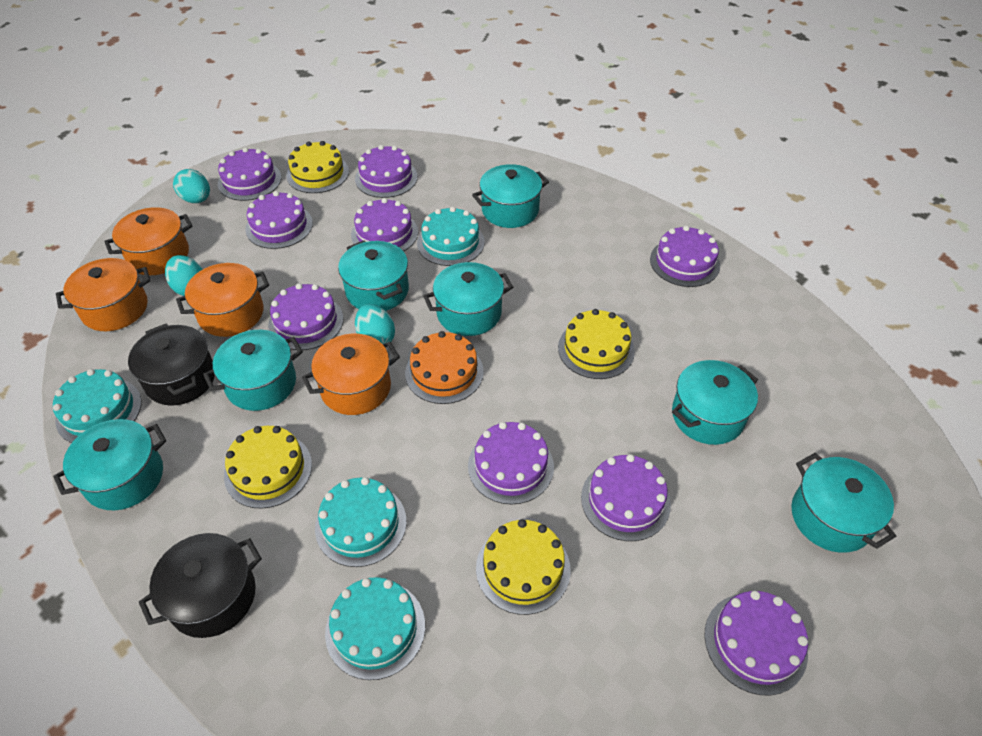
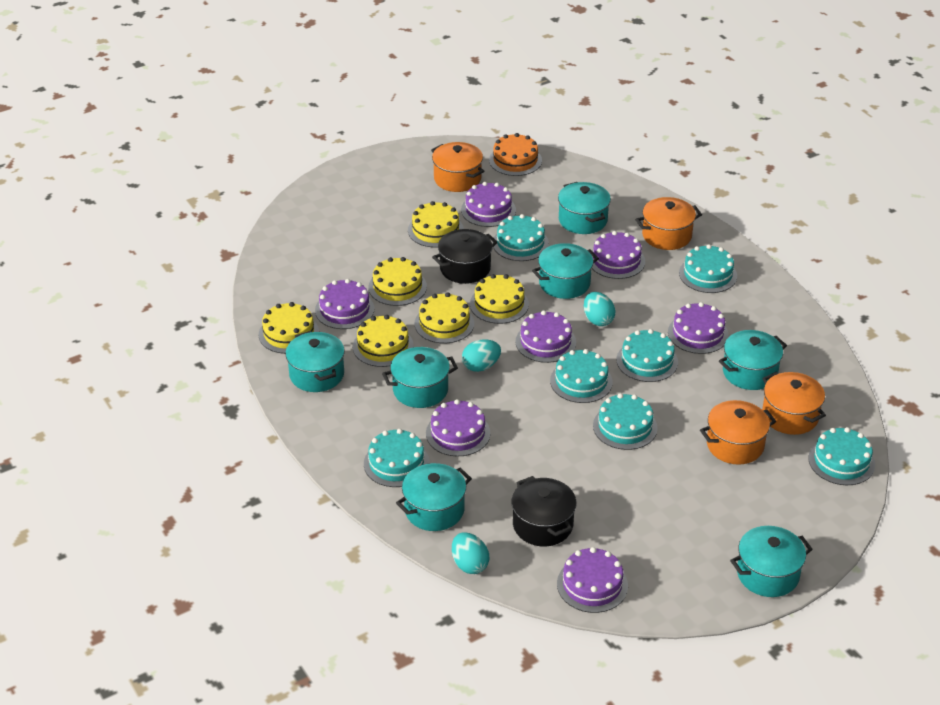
purple cake: [218,147,281,201] [245,191,313,249] [268,283,343,350] [351,198,418,251] [355,145,417,198] [468,422,554,504] [581,454,671,541] [650,226,720,287] [704,591,808,696] = 9 -> [315,279,374,329] [426,399,490,456] [461,182,516,227] [515,310,576,363] [557,547,628,613] [592,231,645,279] [668,302,729,354] = 7
turquoise cake: [53,369,142,443] [315,477,407,567] [325,577,425,680] [417,207,485,266] = 4 -> [364,429,430,487] [492,214,549,261] [550,349,613,403] [593,393,657,450] [616,329,678,382] [679,244,737,293] [808,427,875,485] = 7
yellow cake: [224,426,312,509] [286,141,349,193] [476,519,571,615] [558,309,635,379] = 4 -> [259,302,319,354] [353,315,414,367] [369,257,427,306] [408,201,464,247] [414,292,474,343] [470,274,529,324] = 6

